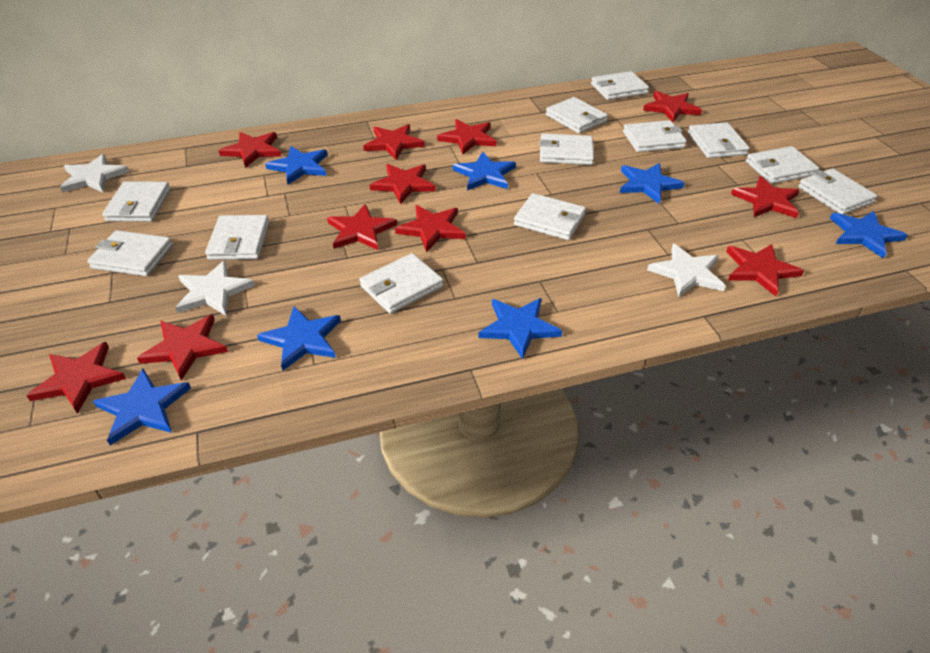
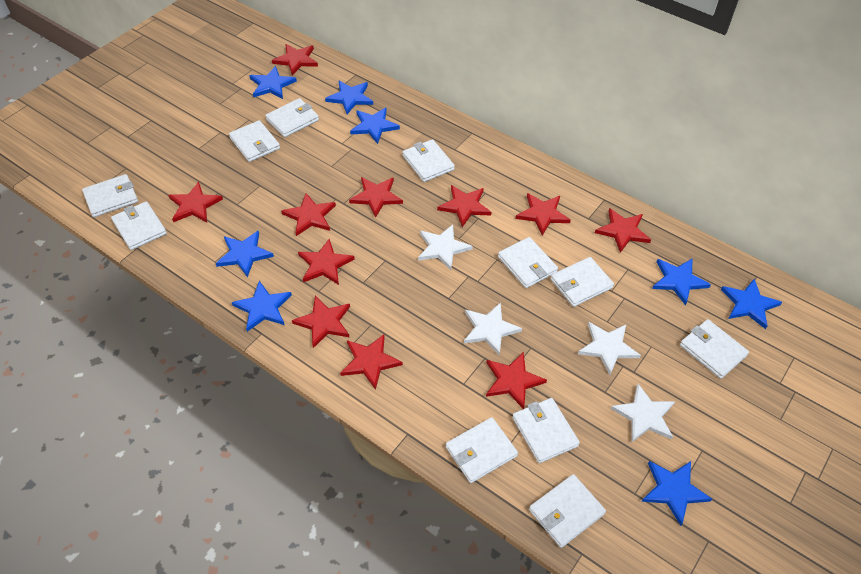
blue star: [93,369,191,445] [257,306,341,371] [265,146,327,185] [453,152,516,191] [478,298,562,359] [620,163,684,204] [830,211,908,259] = 7 -> [216,231,274,278] [232,281,292,332] [249,66,297,99] [325,81,373,114] [350,108,400,144] [641,461,712,526] [652,259,711,305] [721,279,782,329] = 8
white star: [60,154,129,193] [175,260,255,316] [647,244,725,297] = 3 -> [418,225,473,270] [464,302,522,355] [578,322,641,375] [611,384,675,442] = 4
white wallet: [87,230,173,276] [102,181,171,222] [205,215,269,260] [360,253,443,314] [514,193,586,240] [539,133,594,165] [546,97,608,133] [591,71,649,100] [623,120,687,152] [688,122,749,158] [746,146,819,184] [798,169,877,215] = 12 -> [82,174,138,217] [111,201,167,250] [229,120,280,162] [265,98,319,137] [403,139,455,182] [446,417,518,483] [498,237,558,288] [512,398,580,463] [529,474,606,548] [551,257,614,307] [680,319,749,379] = 11

